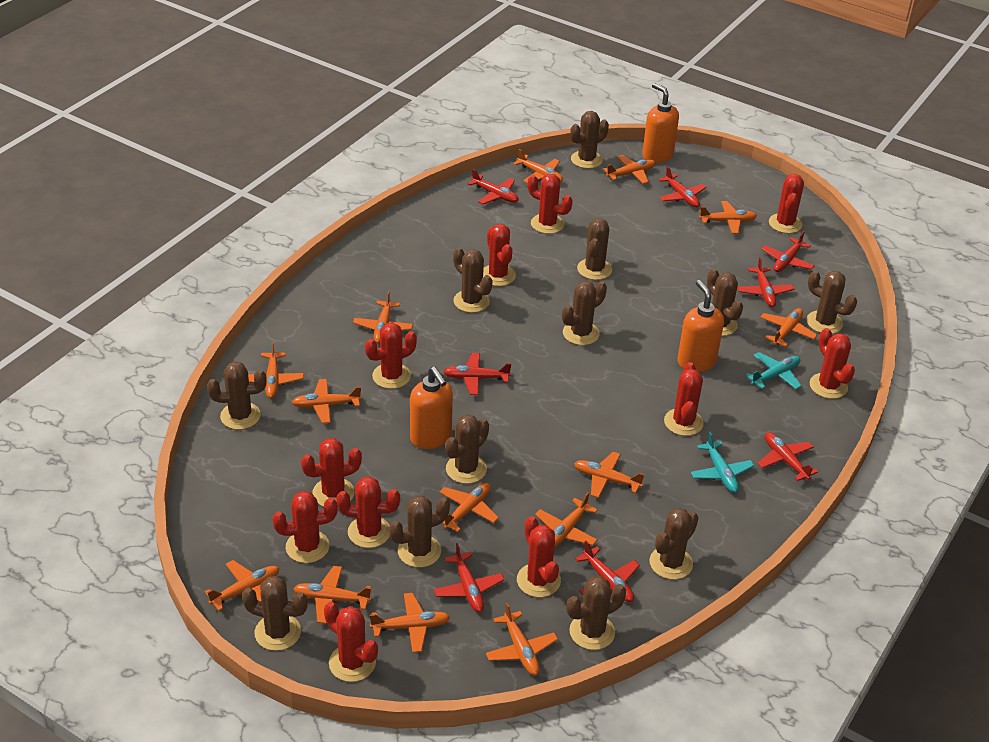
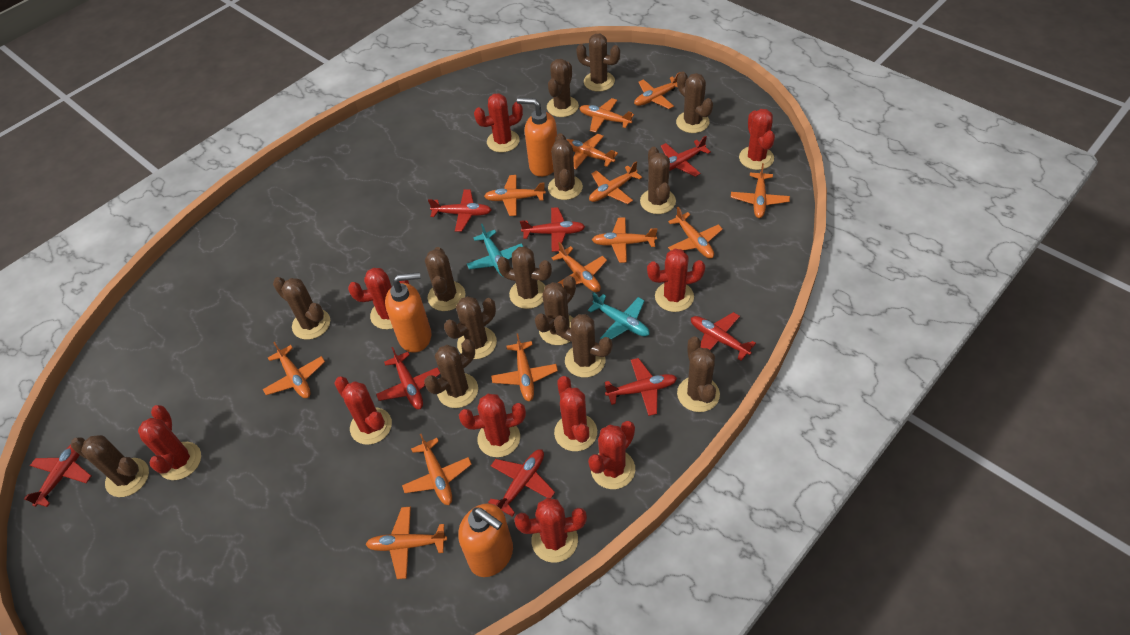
brown cactus: [207,361,267,430] [242,576,308,651] [389,496,450,568] [445,414,489,484] [453,247,493,313] [562,281,607,345] [567,576,626,650] [570,111,609,169] [577,218,612,280] [650,508,698,580] [707,269,743,336] [807,271,857,334] = 12 -> [71,435,149,497] [273,277,330,340] [424,339,478,408] [425,247,465,311] [444,296,497,359] [497,246,552,309] [535,276,576,345] [547,59,579,117] [548,133,583,200] [554,314,612,377] [576,34,620,92] [640,147,676,214] [676,71,713,133] [677,336,720,412] = 14
orange plane: [205,560,279,611] [248,342,304,399] [292,379,362,423] [293,566,372,624] [353,291,413,344] [370,593,450,653] [439,483,499,532] [486,603,558,676] [513,149,563,183] [535,492,598,547] [574,452,644,498] [603,155,656,184] [699,201,757,234] [760,308,817,347] = 14 -> [263,342,325,398] [365,507,447,579] [402,434,472,505] [484,175,546,216] [491,333,558,402] [552,242,607,292] [567,134,618,169] [580,98,634,133] [589,161,642,204] [592,217,657,263] [634,72,680,109] [668,207,723,259] [731,163,790,218] = 13
red cactus: [273,491,338,563] [301,438,362,507] [324,602,378,682] [336,476,400,548] [365,323,417,389] [483,224,516,286] [517,516,561,597] [528,174,572,234] [664,362,704,436] [769,174,804,233] [810,328,855,399] = 11 -> [138,405,201,480] [334,376,392,445] [348,268,409,329] [459,394,526,457] [474,93,523,152] [514,498,587,563] [554,376,597,451] [588,421,635,489] [647,249,705,312] [739,109,775,170] = 10

